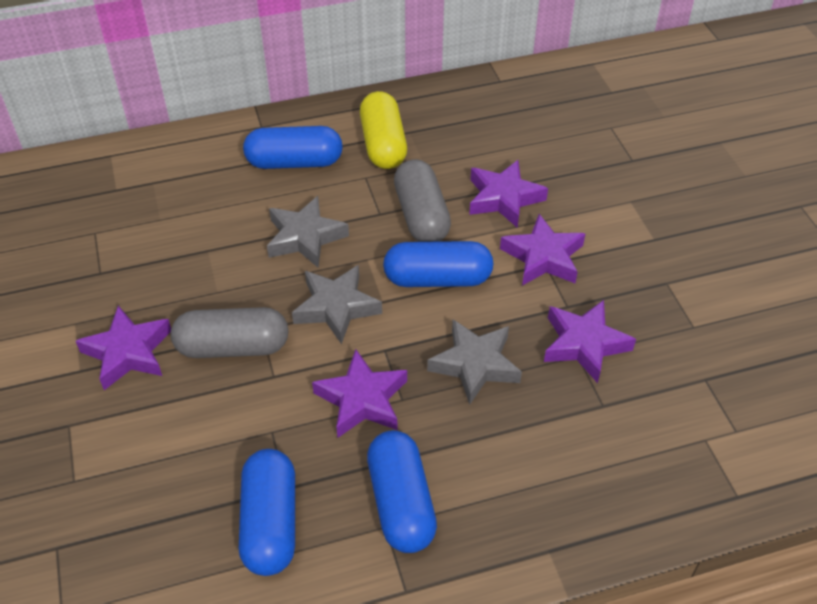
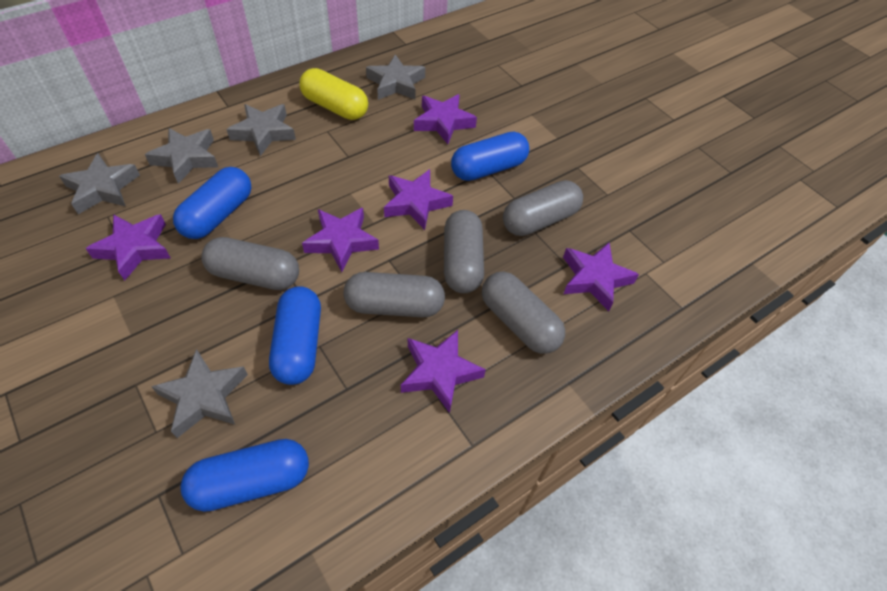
grey capsule: [171,307,289,358] [394,159,451,242] = 2 -> [201,237,299,290] [344,272,445,317] [444,210,484,293] [482,272,565,354] [503,180,583,236] = 5
grey star: [267,196,349,268] [292,265,382,344] [427,320,522,405] = 3 -> [59,153,140,214] [145,128,218,184] [151,349,248,438] [226,104,296,156] [366,54,425,100] = 5
purple star: [76,306,171,390] [312,349,407,438] [469,160,548,228] [500,214,585,286] [544,300,636,383] = 5 -> [85,214,170,281] [302,208,379,272] [384,169,453,230] [401,330,486,413] [414,94,477,144] [563,242,639,311] = 6

